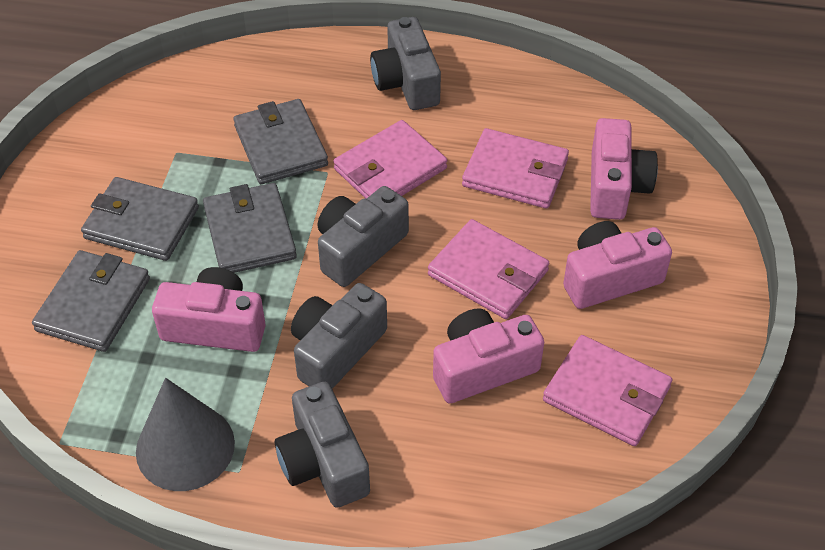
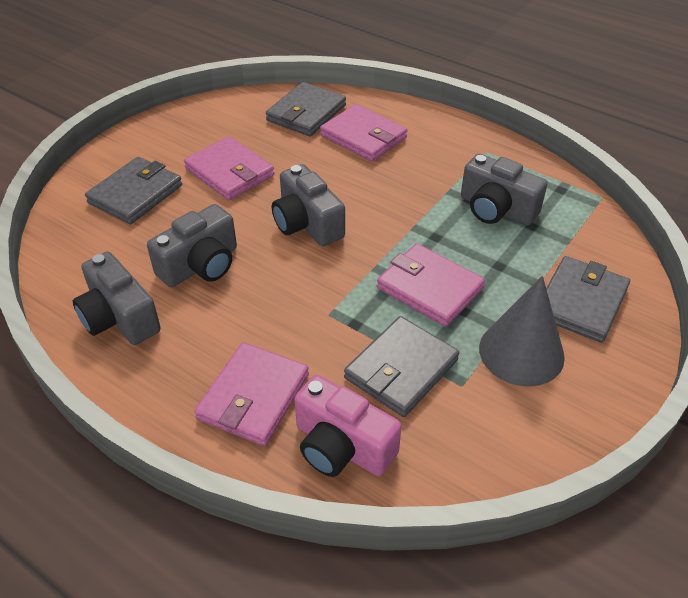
pink camera: [152,267,266,352] [433,308,544,403] [563,221,672,309] [590,118,658,220] = 4 -> [295,375,401,477] = 1

